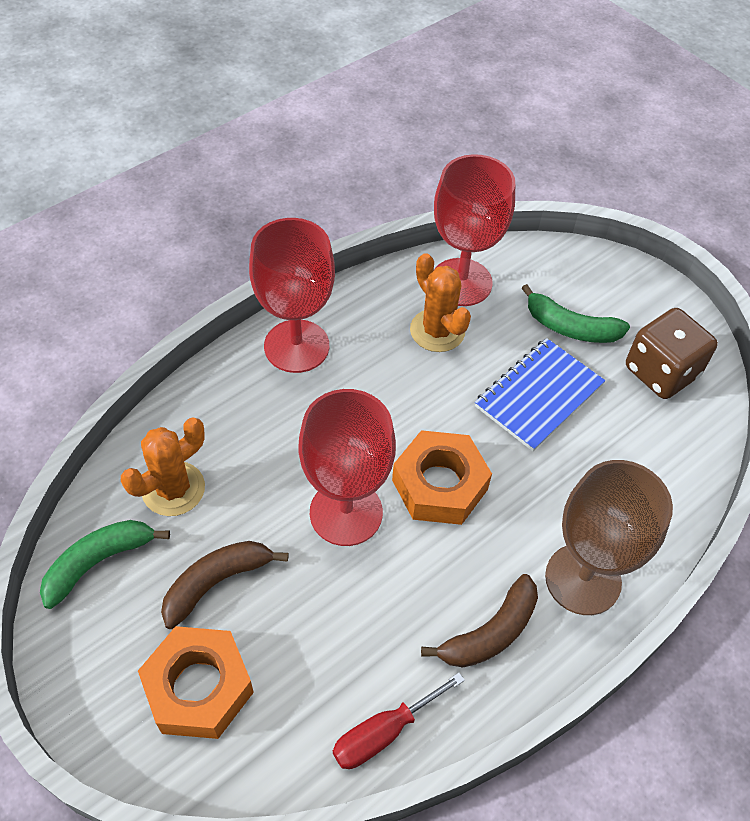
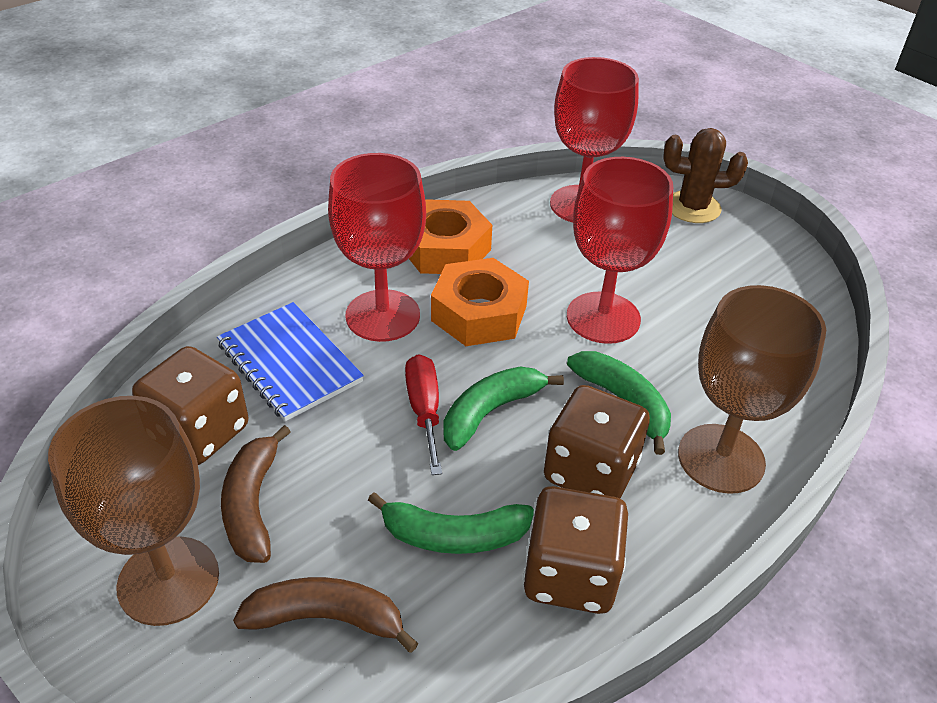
brown cactus: none = 0 -> [663,128,748,223] = 1
brown dice: [626,308,718,399] = 1 -> [132,346,248,465] [523,486,628,614] [544,385,650,499] = 3
brown goblet: [545,460,673,615] = 1 -> [48,396,219,626] [678,285,826,494] = 2
green banana: [40,520,170,609] [522,284,630,343] = 2 -> [368,492,534,554] [443,366,564,451] [567,351,671,455] = 3
orange cactus: [121,417,205,516] [410,253,471,352] = 2 -> none = 0

